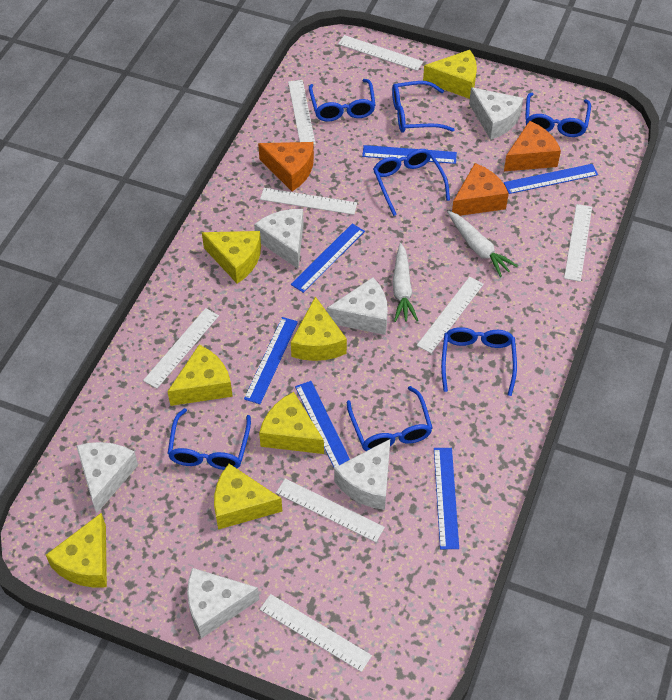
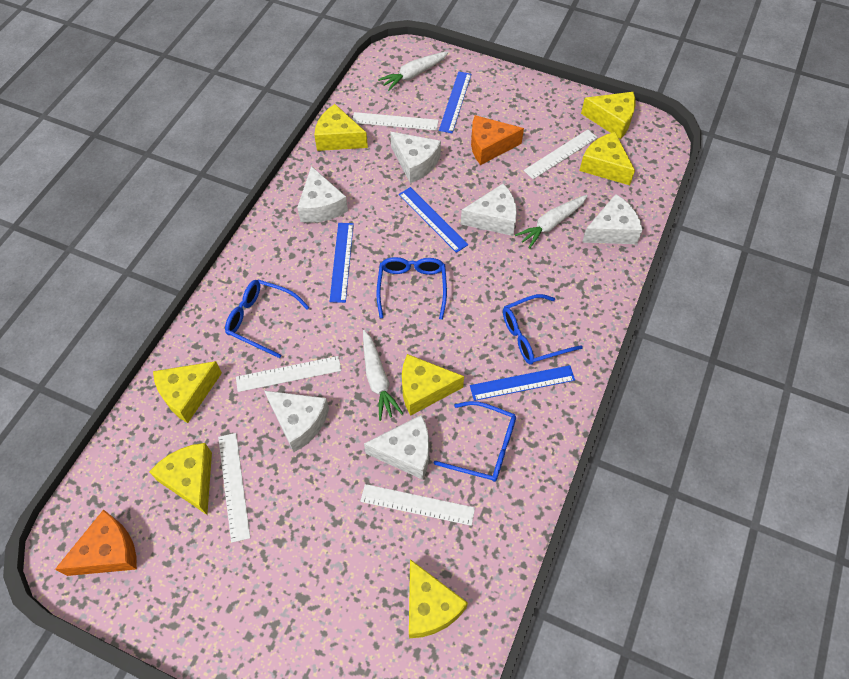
blue glasses: [167,408,251,470] [309,79,376,121] [346,386,433,451] [373,149,450,216] [392,81,455,133] [441,327,517,396] [525,93,591,137] = 7 -> [225,279,310,358] [376,257,447,319] [434,401,516,482] [503,294,583,364] = 4
blue ruler: [244,317,298,404] [291,223,365,293] [295,381,350,468] [362,145,457,164] [434,448,459,549] [504,164,598,194] = 6 -> [329,223,354,303] [399,187,468,253] [439,71,472,133] [470,365,575,401] = 4
orange cheese: [258,142,314,191] [452,163,509,216] [504,121,561,171] = 3 -> [55,509,137,576] [471,115,524,165] = 2
white carrot: [393,243,418,322] [447,211,518,277] = 2 -> [363,330,403,421] [378,51,449,91] [515,195,588,249] = 3
white ruler: [143,308,219,389] [260,188,357,215] [260,594,372,672] [276,479,385,542] [288,80,316,145] [338,35,423,71] [417,277,484,353] [564,204,592,282] = 8 -> [218,433,250,543] [236,356,342,392] [352,112,438,131] [360,484,475,526] [524,129,598,179] = 5

